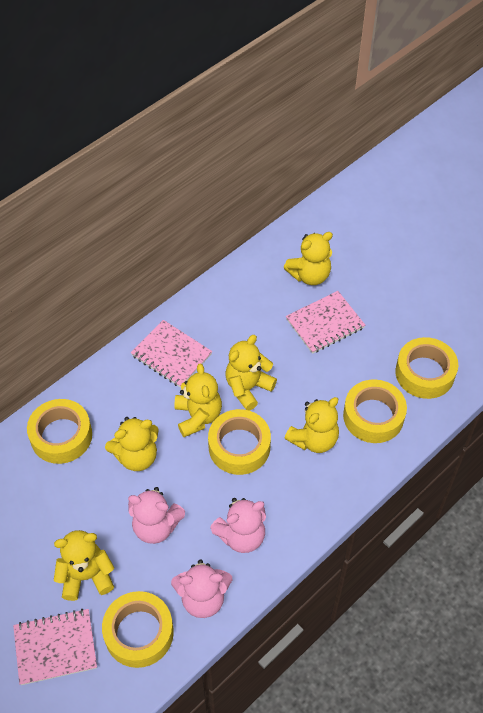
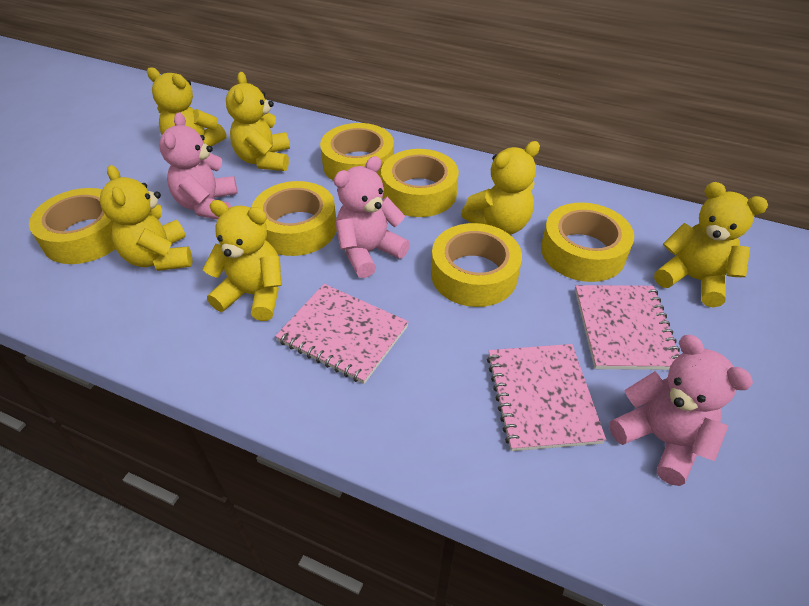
yellow tape: [27,399,92,464] [102,591,174,668] [208,409,271,475] [343,379,407,443] [395,337,458,399] = 5 -> [29,188,115,264] [252,181,337,256] [320,123,394,181] [381,149,459,217] [431,223,522,307] [541,202,634,282] = 6

